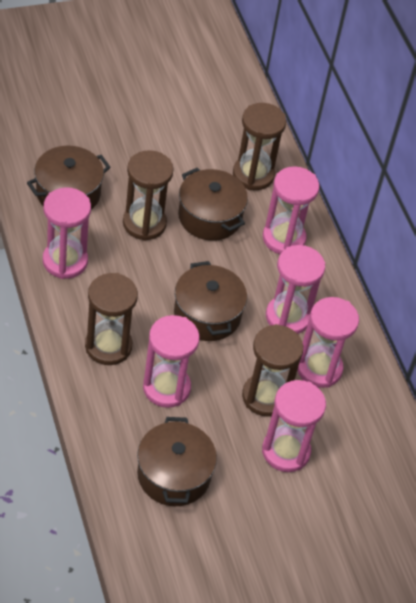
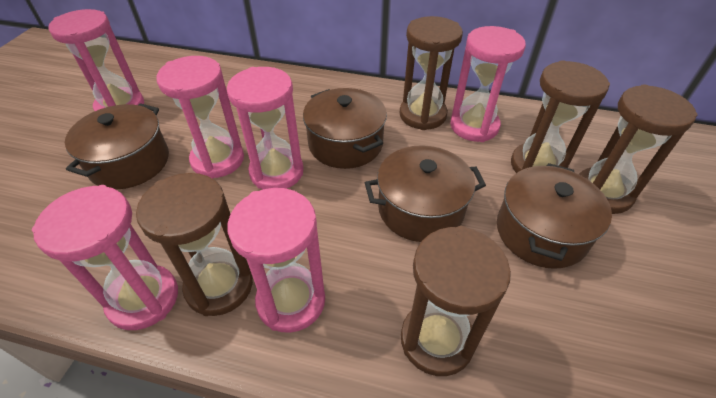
brown hourglass: [85,273,138,365] [123,150,173,241] [233,103,286,190] [242,324,303,417] = 4 -> [136,173,253,316] [399,16,463,130] [401,226,511,376] [511,60,610,173] [579,84,698,214] = 5

